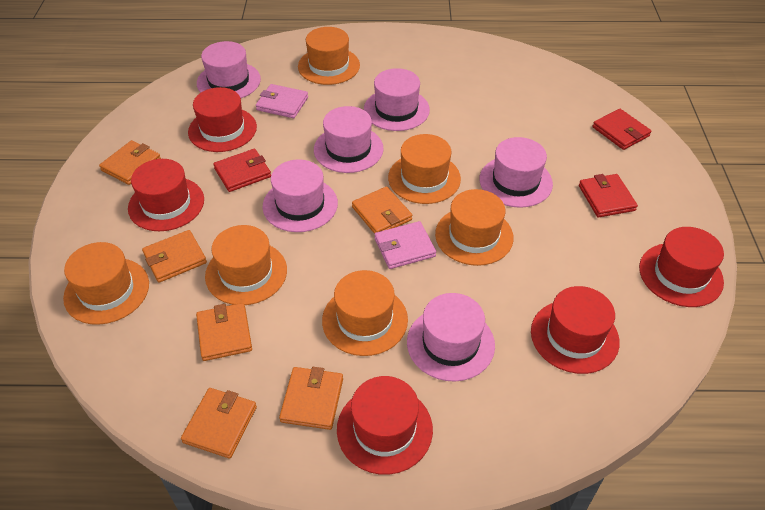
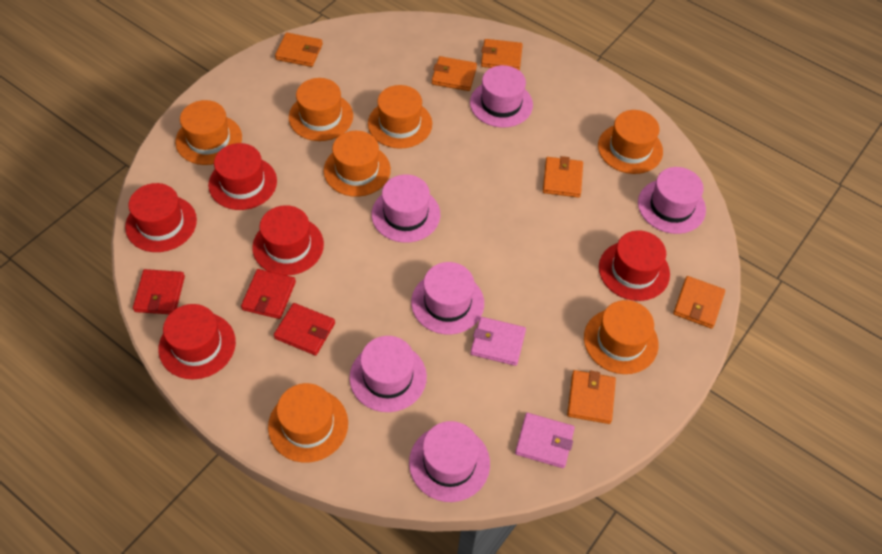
orange hat: [63,242,149,325] [205,225,287,305] [298,27,360,85] [322,270,408,356] [388,134,461,204] [435,189,514,266] = 6 -> [175,100,242,165] [268,383,348,463] [289,78,353,141] [324,131,391,197] [368,85,432,149] [584,300,659,374] [598,110,663,174] = 7

